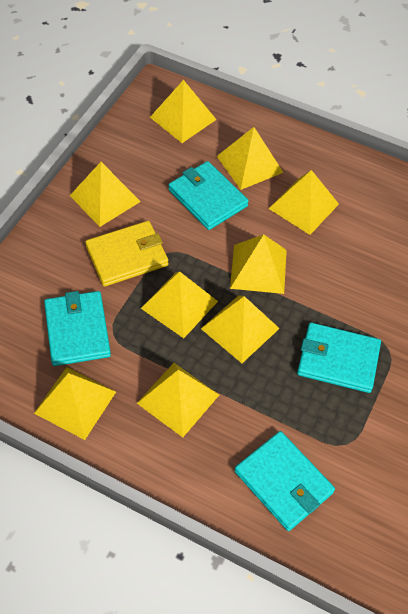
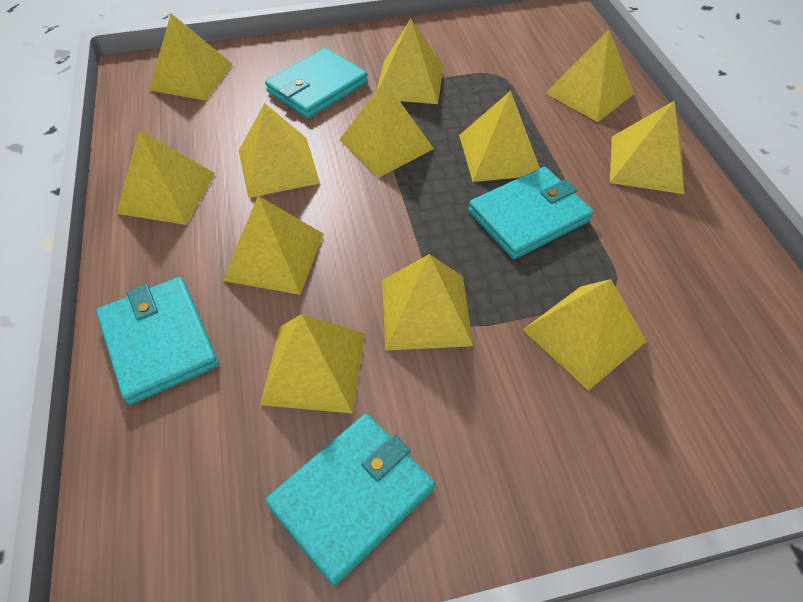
yellow pyramid: [34,367,116,440] [70,162,141,227] [137,363,219,437] [141,271,218,338] [150,80,217,143] [201,295,280,363] [217,127,284,190] [230,234,287,294] [269,170,339,235] = 9 -> [116,130,215,225] [149,13,233,101] [222,196,324,295] [239,103,320,198] [260,314,365,414] [339,80,434,178] [377,19,444,104] [382,254,473,351] [459,91,540,182] [523,279,647,391] [545,30,634,122] [610,100,684,194] = 12
yellow wallet: [85,221,168,287] = 1 -> none = 0

